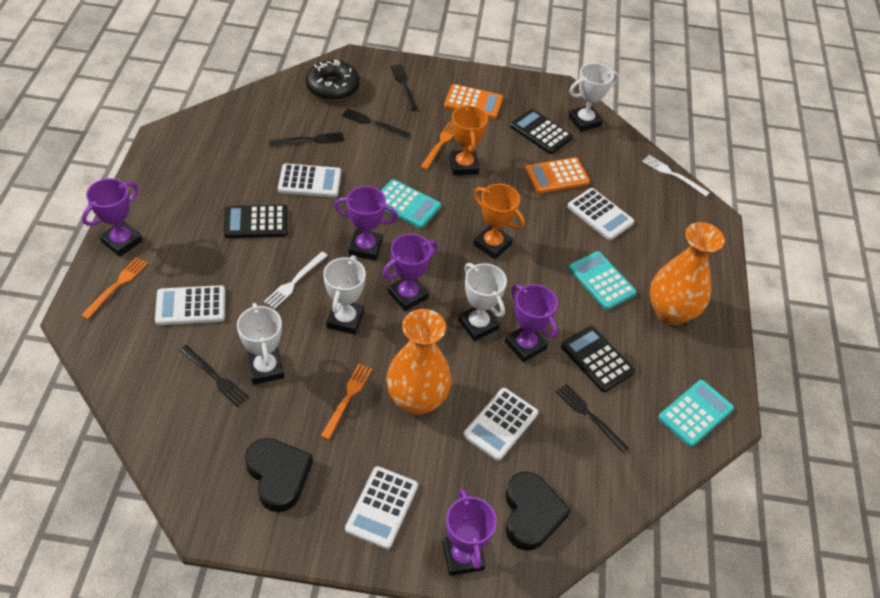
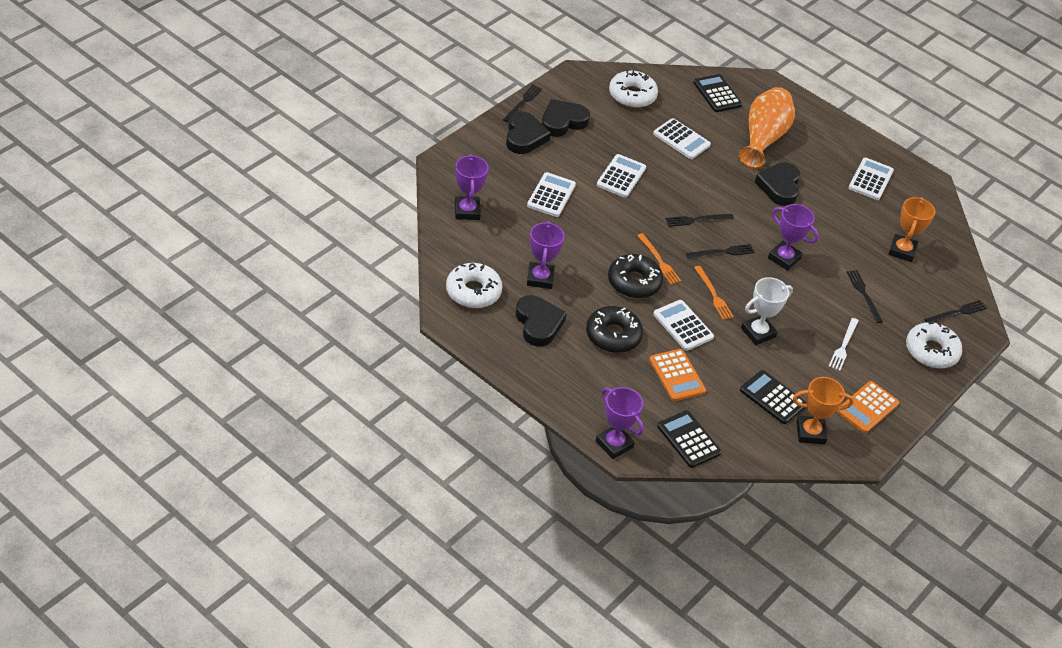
black donut: [306,60,360,101] = 1 -> [586,306,643,353] [608,254,663,298] = 2
black heart: [245,438,313,512] [506,472,571,551] = 2 -> [506,111,551,154] [516,295,567,346] [542,99,590,137] [755,162,800,206] = 4
orange fork: [81,257,148,319] [321,364,372,440] [421,122,454,170] = 3 -> [637,233,681,285] [694,266,734,320] = 2
orange vase: [386,309,452,415] [650,222,725,325] = 2 -> [738,87,795,168] = 1
purple trophy: [82,178,143,257] [334,186,398,261] [382,234,438,311] [443,488,497,576] [505,284,558,362] = 5 -> [455,154,489,220] [527,221,565,289] [596,387,644,459] [768,204,819,271] = 4
turquoise calculator: [381,179,441,228] [568,251,637,310] [658,380,734,447] = 3 -> none = 0
white donut: none = 0 -> [446,263,503,308] [609,70,658,108] [906,322,963,369] = 3
white fork: [264,252,328,309] [642,155,710,196] = 2 -> [829,318,858,371] = 1
white trophy: [237,303,284,385] [323,255,366,335] [458,263,507,341] [569,63,619,132] = 4 -> [741,277,793,345] = 1

